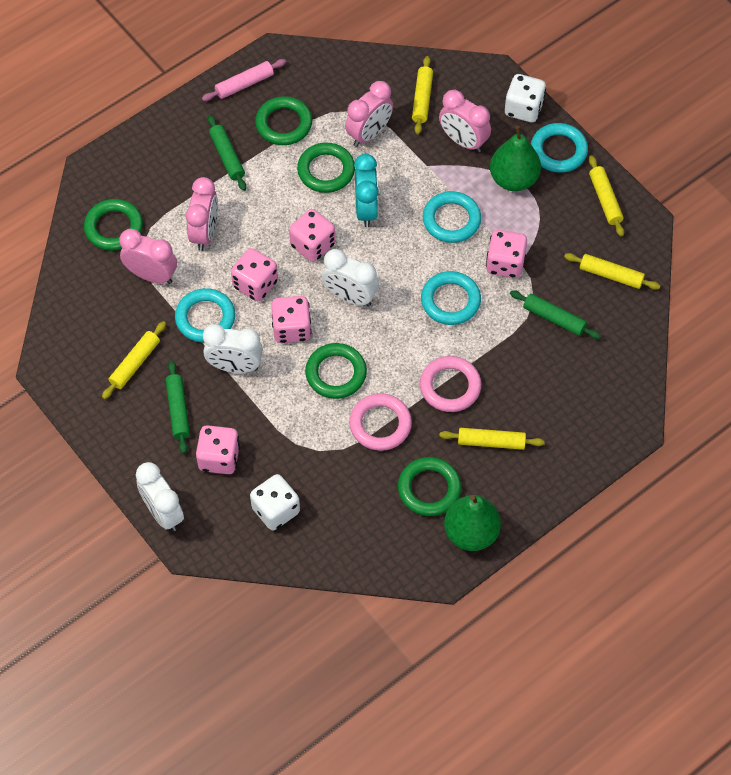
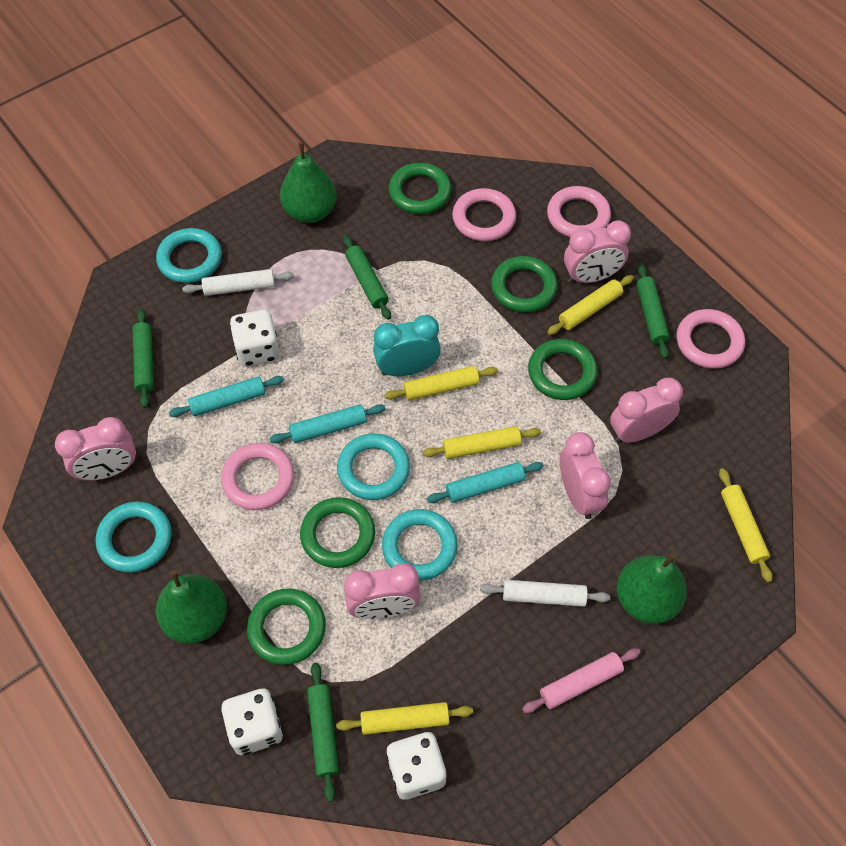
green pear: [444,495,501,551] [490,126,541,191] = 2 -> [156,570,227,644] [280,142,337,223] [617,553,687,624] = 3
green rolling pin: [165,361,190,454] [208,115,246,191] [510,290,601,339] = 3 -> [133,309,154,408] [307,663,339,802] [343,236,391,320] [636,264,670,359] = 4
pink clock: [119,229,177,284] [186,177,218,251] [345,81,393,147] [439,90,491,152] = 4 -> [55,417,136,481] [344,563,421,619] [560,432,611,519] [564,220,631,283] [610,377,683,443] = 5
pink dice: [196,425,240,474] [231,248,278,301] [272,296,311,343] [289,209,335,262] [486,230,527,278] = 5 -> none = 0
pink ring: [349,393,412,451] [420,356,481,412] = 2 -> [221,443,294,510] [452,188,516,241] [547,186,611,237] [676,309,745,369] = 4
turquoise rolling pin: none = 0 -> [169,376,284,417] [269,404,385,443] [427,462,544,503] = 3
white clock: [136,462,184,531] [203,324,263,373] [322,249,379,306] = 3 -> none = 0
white dice: [250,474,300,530] [505,74,546,122] = 2 -> [221,688,283,755] [230,310,280,366] [386,732,447,800] = 3
white rolling pin: none = 0 -> [182,269,294,296] [480,580,610,607] = 2

